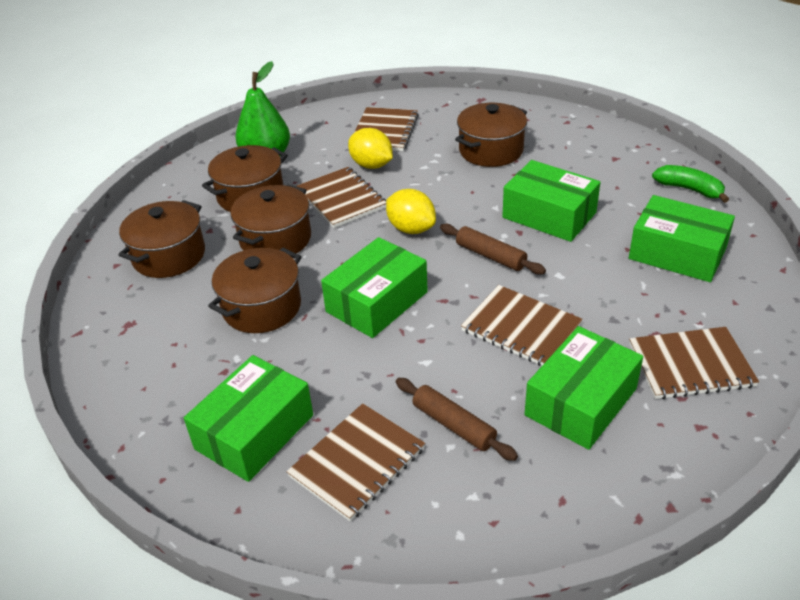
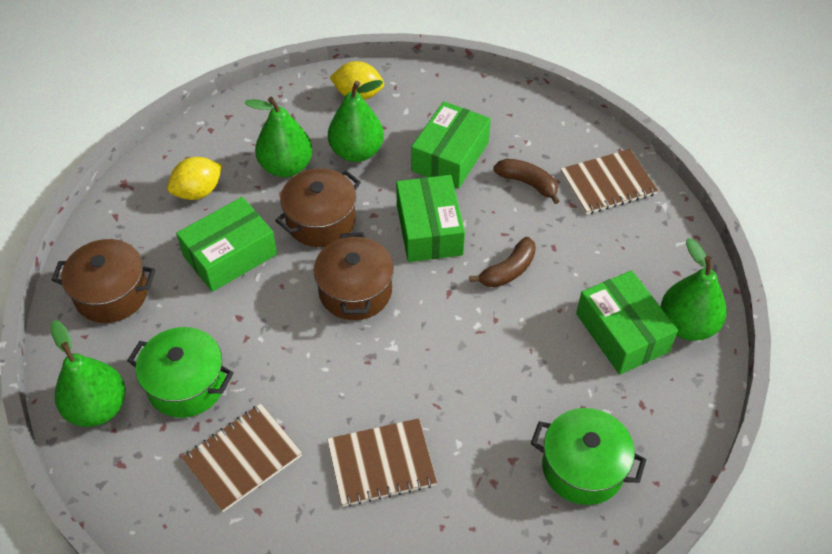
brown banana: none = 0 -> [470,237,536,288] [493,159,560,204] = 2
brown notebook: [286,403,425,521] [296,167,386,228] [354,107,419,151] [461,285,583,366] [629,327,759,399] = 5 -> [182,403,302,512] [327,418,437,507] [561,149,658,214] = 3
brown pot: [119,200,205,278] [202,145,288,212] [208,248,301,333] [231,184,311,254] [455,103,527,167] = 5 -> [52,239,155,323] [275,168,361,247] [313,232,394,320] = 3
brown rolling pin: [396,378,518,461] [440,224,546,275] = 2 -> none = 0
green banana: [652,165,729,203] = 1 -> none = 0
green box: [184,355,313,482] [321,237,428,338] [502,160,600,242] [525,326,643,450] [629,195,735,282] = 5 -> [176,197,277,292] [396,175,465,262] [411,101,491,189] [576,270,678,375] = 4
green pear: [236,61,290,156] = 1 -> [51,320,126,427] [245,97,313,177] [328,80,384,162] [661,238,727,341] = 4
green pot: none = 0 -> [127,327,234,418] [531,408,646,505] = 2

